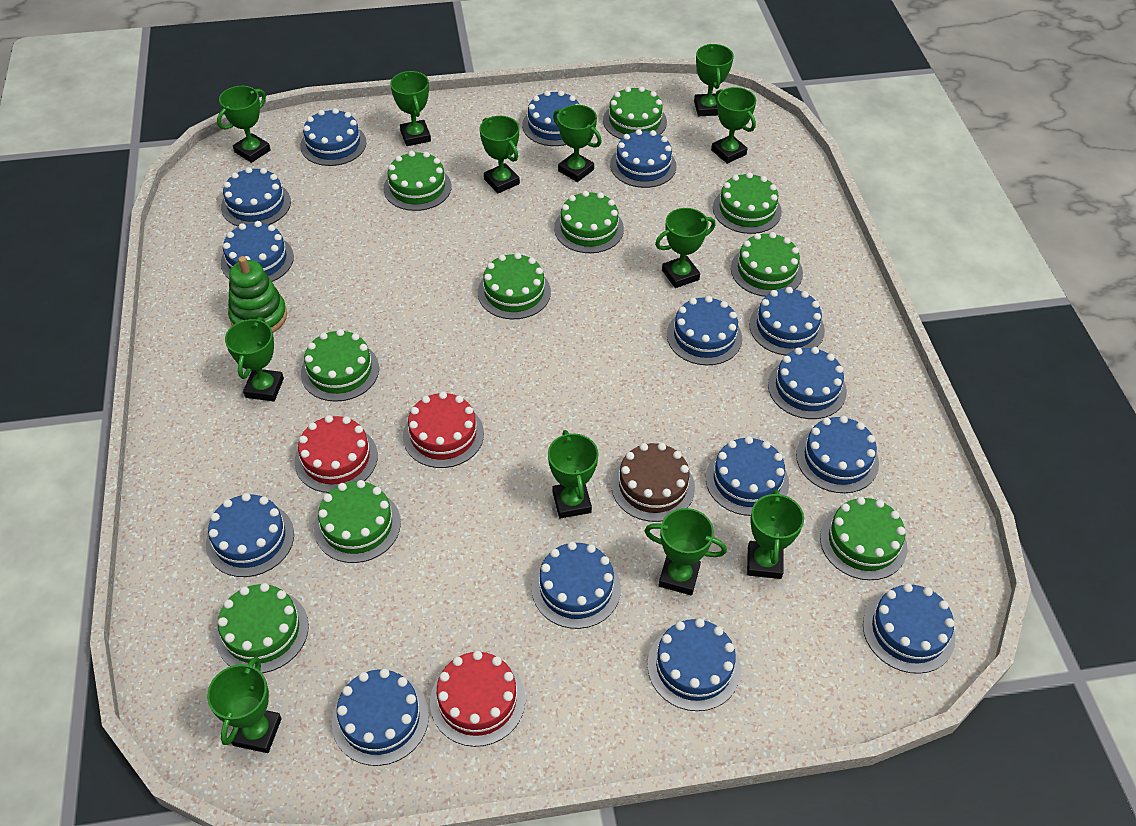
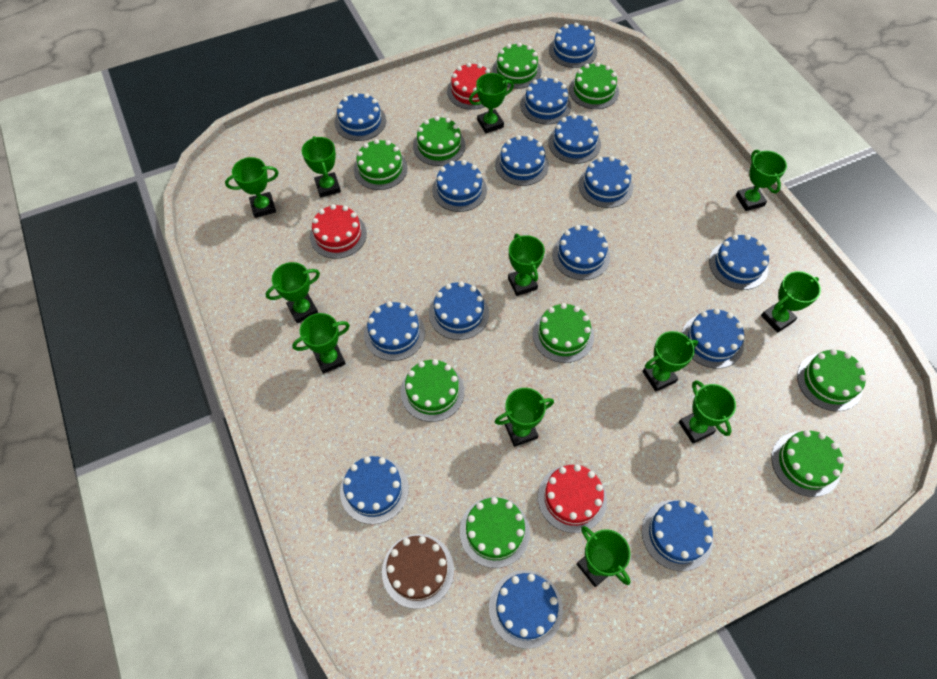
green cake: [215,583,309,673] [301,329,379,402] [314,480,401,563] [384,151,451,211] [478,253,551,319] [554,191,624,253] [603,86,667,139] [713,172,782,234] [731,232,803,297] [820,497,907,580] = 10 -> [354,139,408,190] [401,359,465,422] [413,116,466,166] [460,497,530,568] [492,43,542,89] [533,303,594,363] [569,62,619,109] [771,430,844,497] [797,349,867,411] = 9
green stacking toy: [228,256,287,333] = 1 -> none = 0

